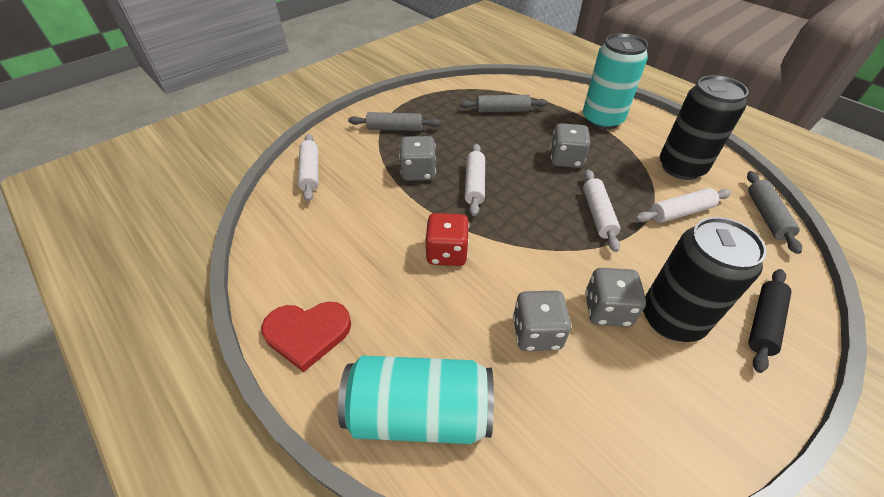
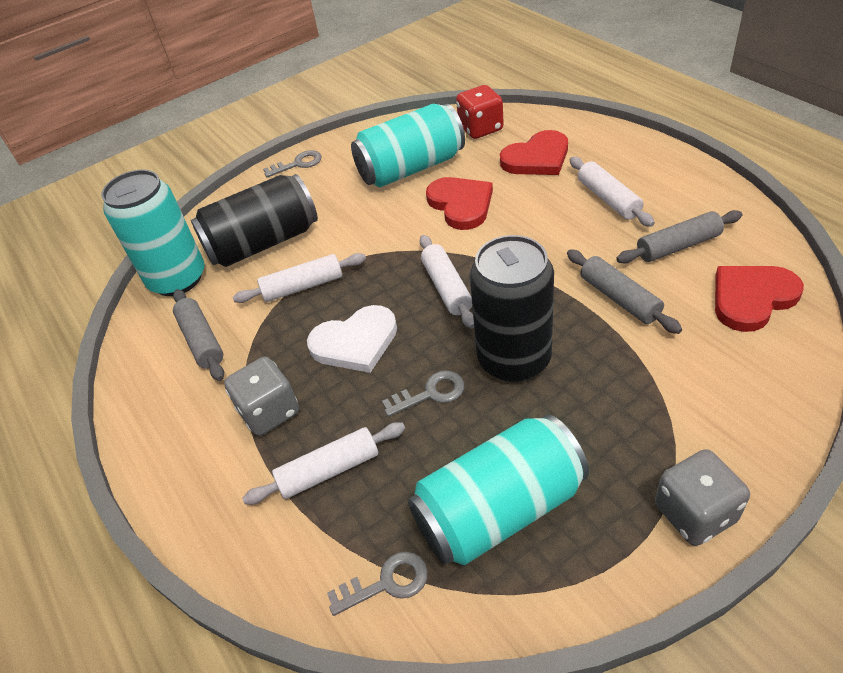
black rolling pin: [748,269,792,373] = 1 -> none = 0
grey dice: [399,136,436,181] [513,290,572,351] [550,123,590,168] [585,268,646,327] = 4 -> [224,357,299,436] [655,449,750,546] = 2
grey key: none = 0 -> [263,150,322,178] [327,552,428,616] [382,371,465,417] = 3
red heart: [261,302,351,372] = 1 -> [426,177,493,230] [500,130,568,175] [715,266,804,332] = 3
turquoise can: [338,355,494,444] [583,33,648,130] = 2 -> [101,170,205,296] [351,104,465,187] [408,414,589,565] = 3
white heart: none = 0 -> [307,305,397,373] = 1

